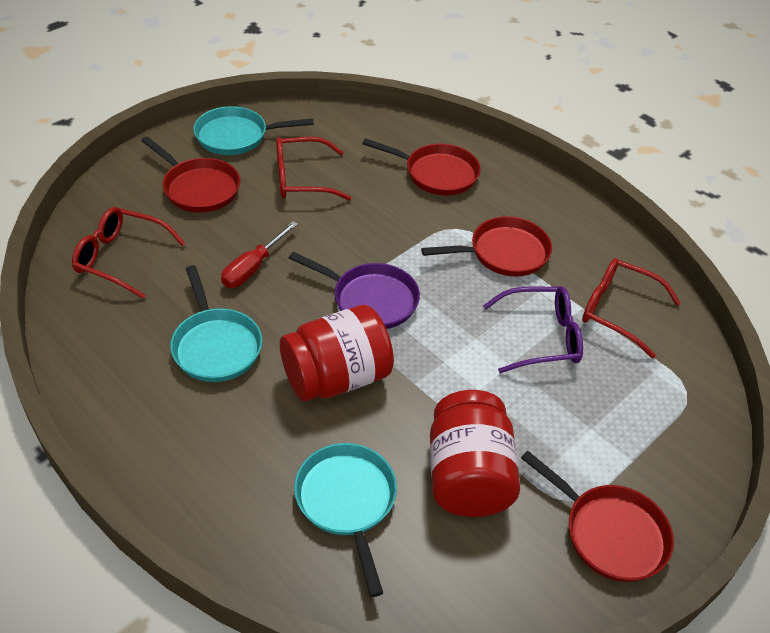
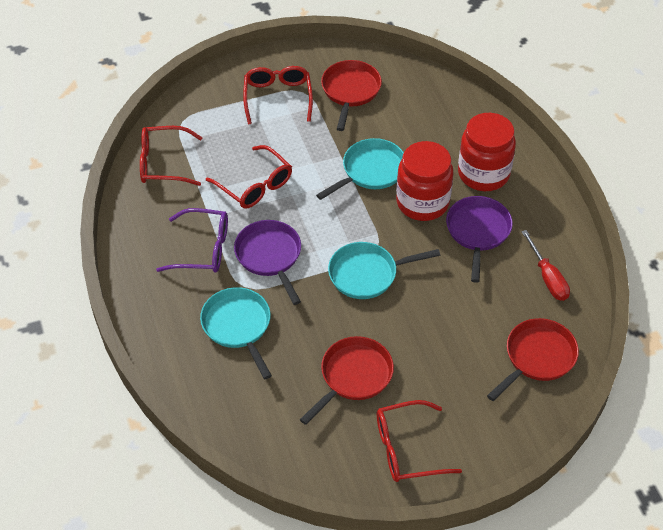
purple pan: [289,252,420,329] = 1 -> [234,220,301,305] [446,196,513,283] = 2
red glasses: [72,207,185,299] [276,137,351,200] [582,258,681,358] = 3 -> [140,126,203,186] [206,145,292,209] [243,66,313,125] [377,400,462,482] = 4
red pan: [141,136,240,212] [362,138,481,195] [421,216,552,277] [521,450,674,582] = 4 -> [300,336,394,425] [321,60,382,131] [487,318,579,401] = 3

